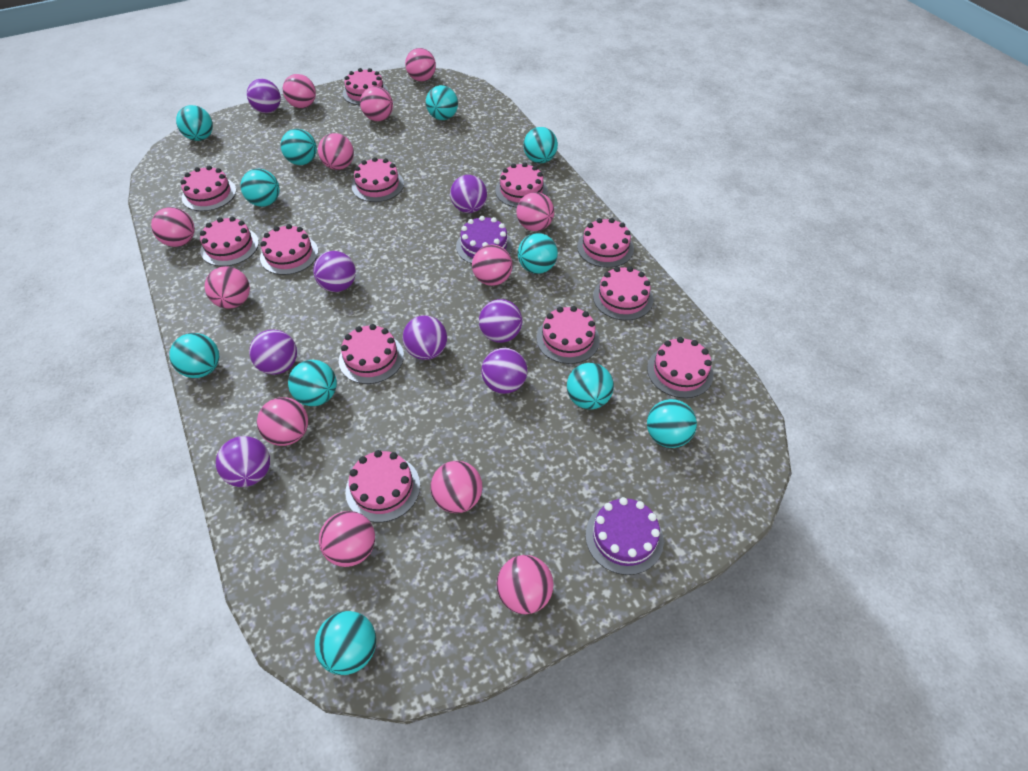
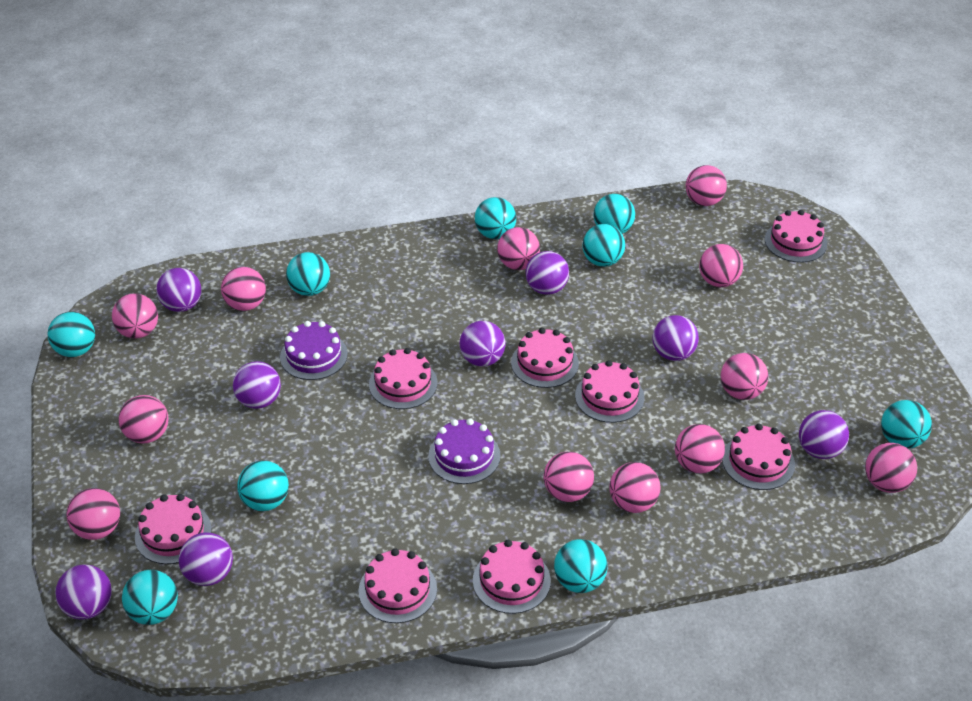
pink cake: [181,166,236,211] [200,217,259,266] [260,224,318,275] [339,324,404,384] [343,68,388,105] [345,450,420,522] [352,157,404,202] [495,163,548,208] [536,306,600,364] [577,218,634,268] [593,266,654,320] [647,337,714,398] = 12 -> [135,494,212,564] [358,548,437,623] [369,348,438,409] [473,540,551,614] [511,328,579,388] [575,360,644,423] [722,424,795,490] [765,210,827,263] = 8
turquoise ball: [169,333,219,378] [176,105,213,141] [240,169,280,207] [281,129,317,165] [288,360,337,406] [315,611,376,675] [426,85,458,120] [518,233,558,274] [523,127,558,163] [567,363,614,409] [647,399,697,448] = 11 -> [48,312,95,357] [122,570,178,625] [237,460,289,511] [286,252,330,296] [475,197,516,239] [554,539,608,593] [582,224,625,267] [593,194,635,234] [881,400,932,449] = 9

